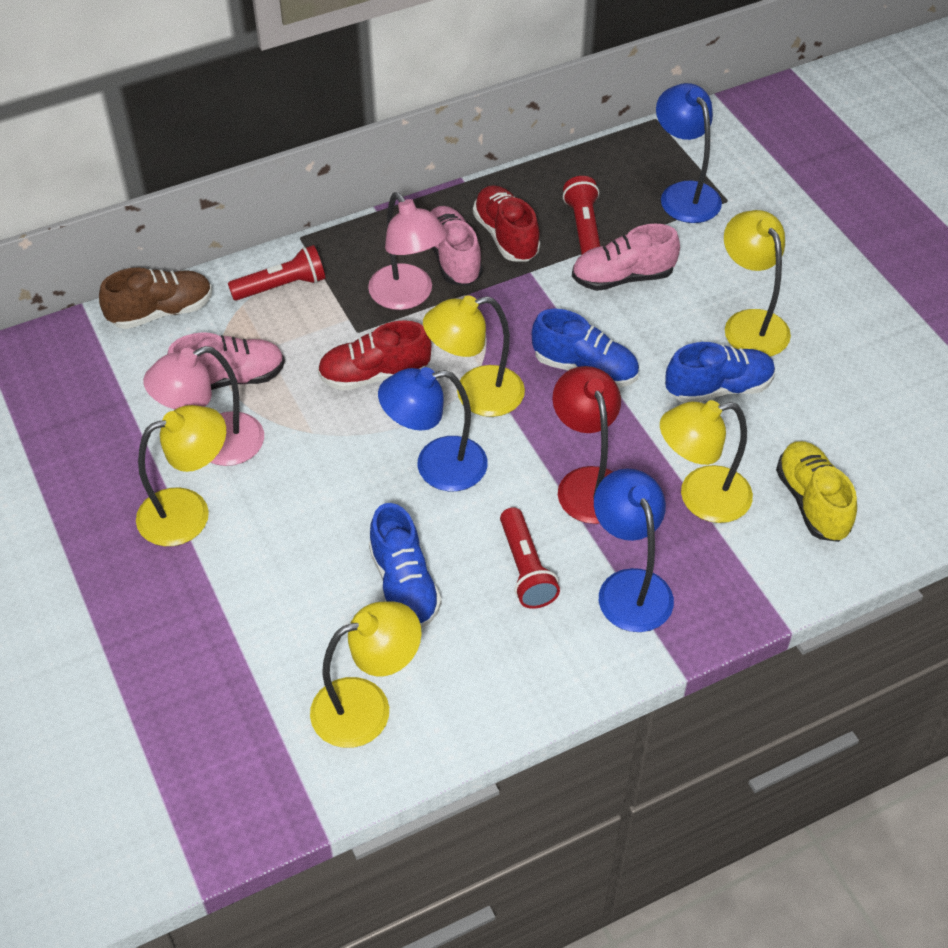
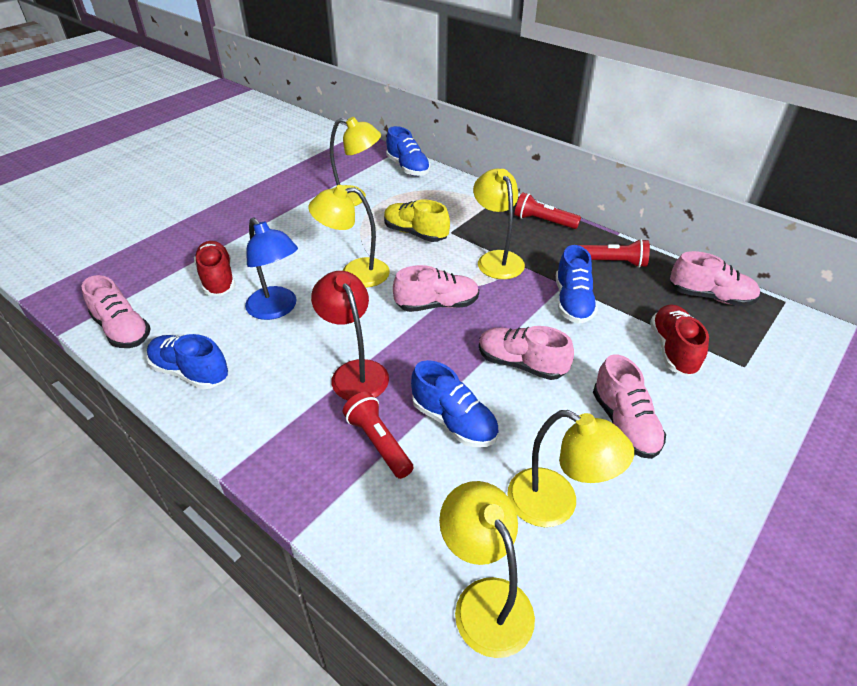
blue lamp: [378,367,488,491] [594,469,674,632] [656,83,722,223] = 3 -> [245,218,298,320] = 1
blue shoe: [369,503,442,629] [532,309,639,388] [665,342,775,403] = 3 -> [147,334,229,389] [386,126,430,176] [411,360,499,447] [556,245,598,324] = 4
brown shoe: [99,268,212,329] = 1 -> none = 0
pink lamp: [143,346,264,466] [368,192,447,310] = 2 -> none = 0
pink shoe: [167,332,285,390] [431,206,483,286] [572,224,680,291] = 3 -> [82,275,151,348] [393,265,479,312] [479,326,574,380] [593,354,666,459] [670,251,760,306] = 5

